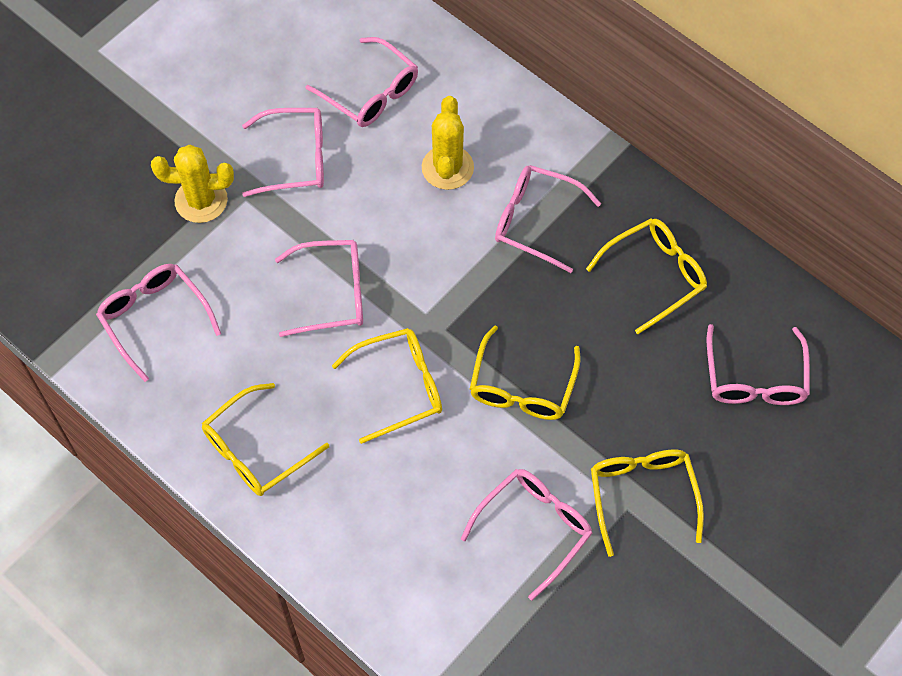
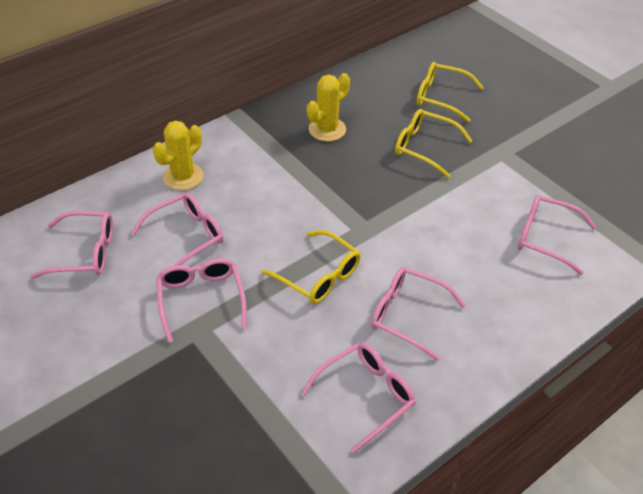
pink glasses: [96,264,221,382] [242,108,324,197] [275,240,363,337] [306,37,418,127] [461,469,593,601] [495,165,601,273] [707,324,810,405] = 7 -> [31,211,113,279] [131,192,224,265] [156,258,247,343] [301,342,416,453] [371,267,465,361] [518,195,596,275] = 6
yellow glasses: [202,383,329,496] [332,328,442,444] [470,325,581,420] [586,218,707,334] [591,449,704,557] = 5 -> [261,230,361,304] [395,109,472,178] [417,62,484,122] = 3

